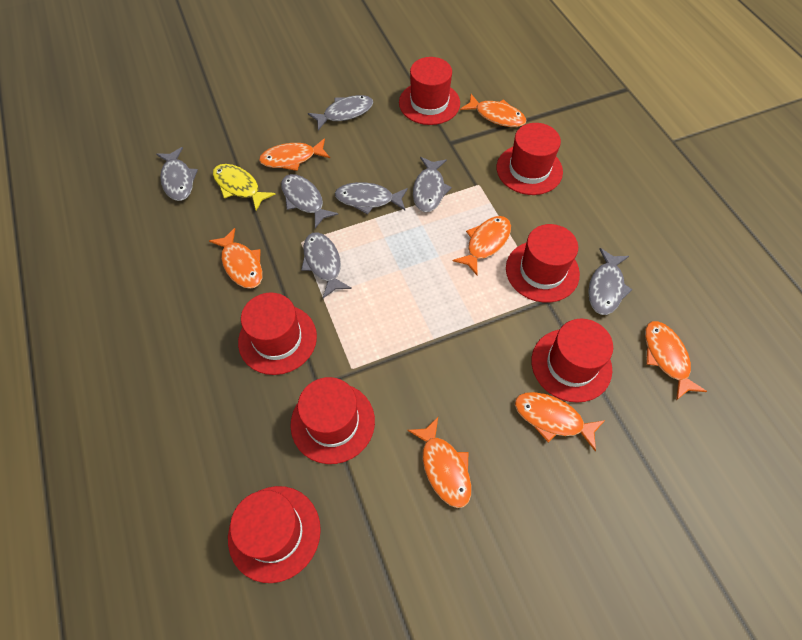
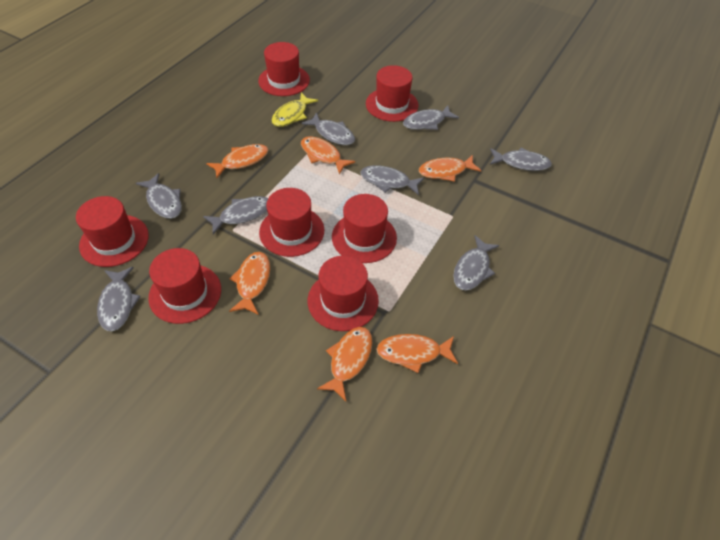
grey fish: [156,147,198,201] [281,174,338,228] [301,232,352,298] [308,95,373,130] [335,182,408,215] [413,157,452,212] [588,248,632,315] = 7 -> [97,267,141,331] [136,173,182,219] [203,196,268,234] [301,112,355,145] [361,165,424,195] [403,105,459,130] [453,235,500,290] [490,148,552,171] = 8
orange fish: [209,228,263,289] [259,138,330,171] [407,417,471,508] [453,216,511,275] [460,94,526,127] [515,392,605,451] [645,321,707,400] = 7 -> [206,144,268,178] [229,252,270,315] [301,136,355,175] [317,327,373,401] [376,334,458,373] [419,155,481,182] = 6

